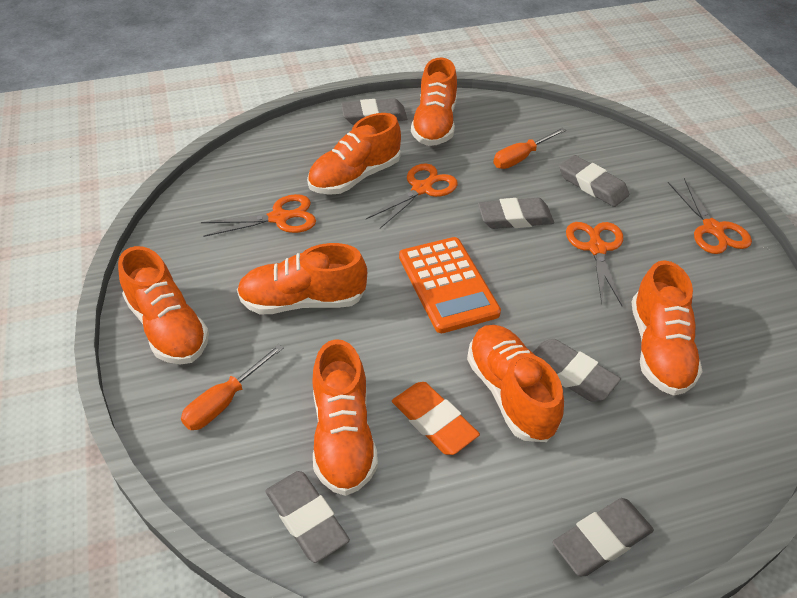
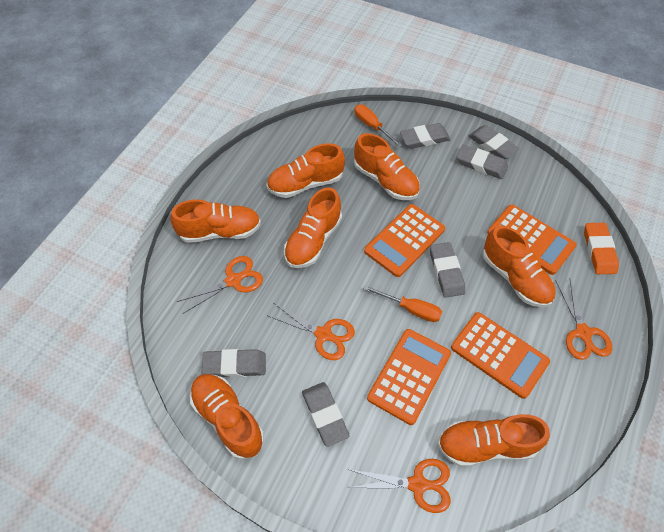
orange calculator: [399,237,501,333] = 1 -> [364,204,445,277] [367,329,451,425] [451,312,550,399] [487,204,576,275] = 4

